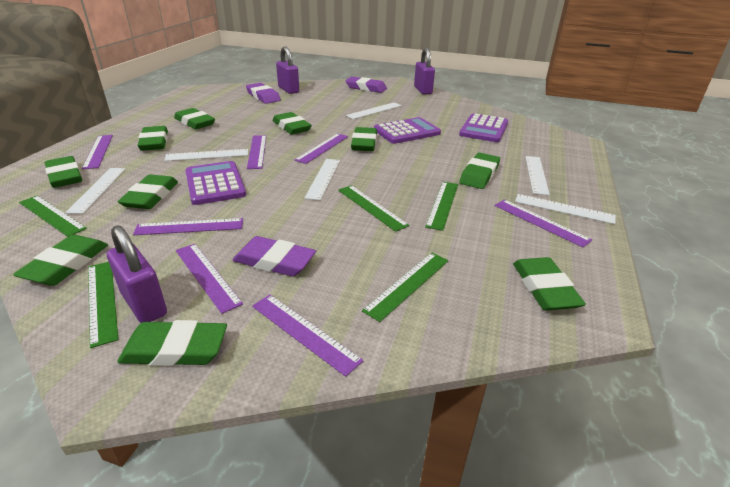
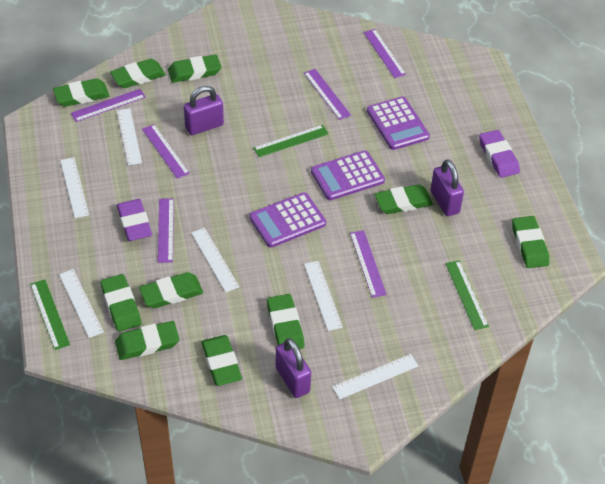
green ruler: [19,196,87,237] [88,262,119,348] [338,185,410,232] [362,253,449,322] [425,182,458,231] = 5 -> [30,279,70,350] [253,125,329,157] [445,260,489,330] = 3
purple eraser: [232,236,316,276] [246,83,281,104] [345,77,387,93] = 3 -> [117,199,152,241] [479,130,520,178] = 2
purple ruler: [82,135,113,169] [133,218,243,235] [176,243,243,314] [247,135,266,169] [252,295,363,377] [294,133,348,164] [495,200,592,247] = 7 -> [71,89,146,122] [142,124,190,179] [158,198,174,263] [304,69,351,120] [350,230,387,298] [364,29,406,78] = 6

